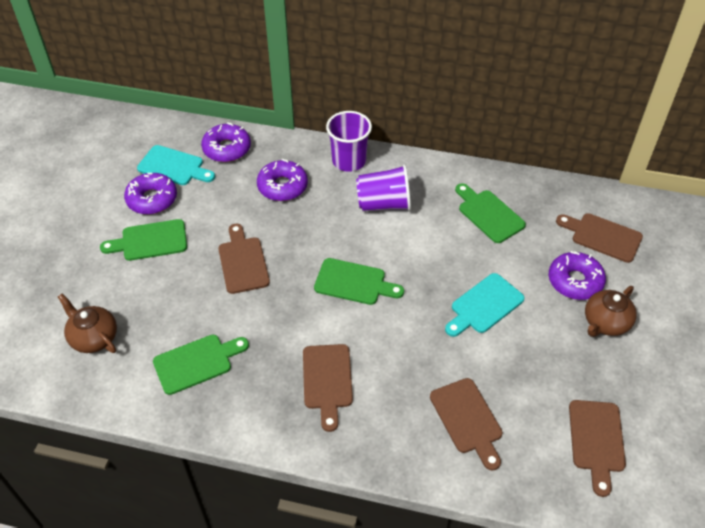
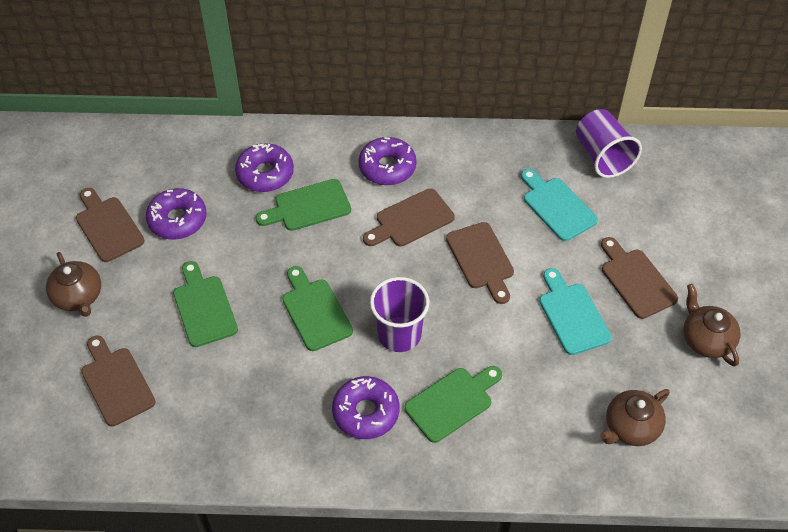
brown teapot: [58,294,117,353] [585,286,637,337] = 2 -> [46,252,101,317] [600,389,670,446] [683,284,741,367] = 3

